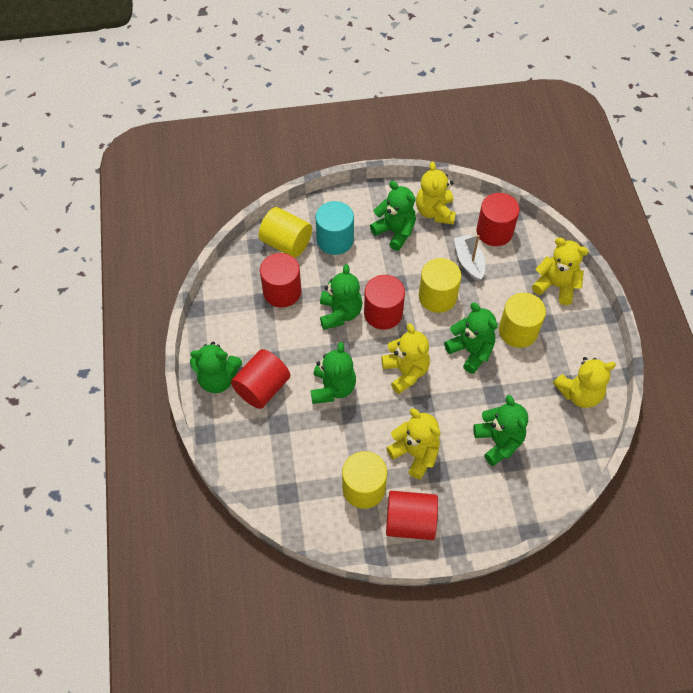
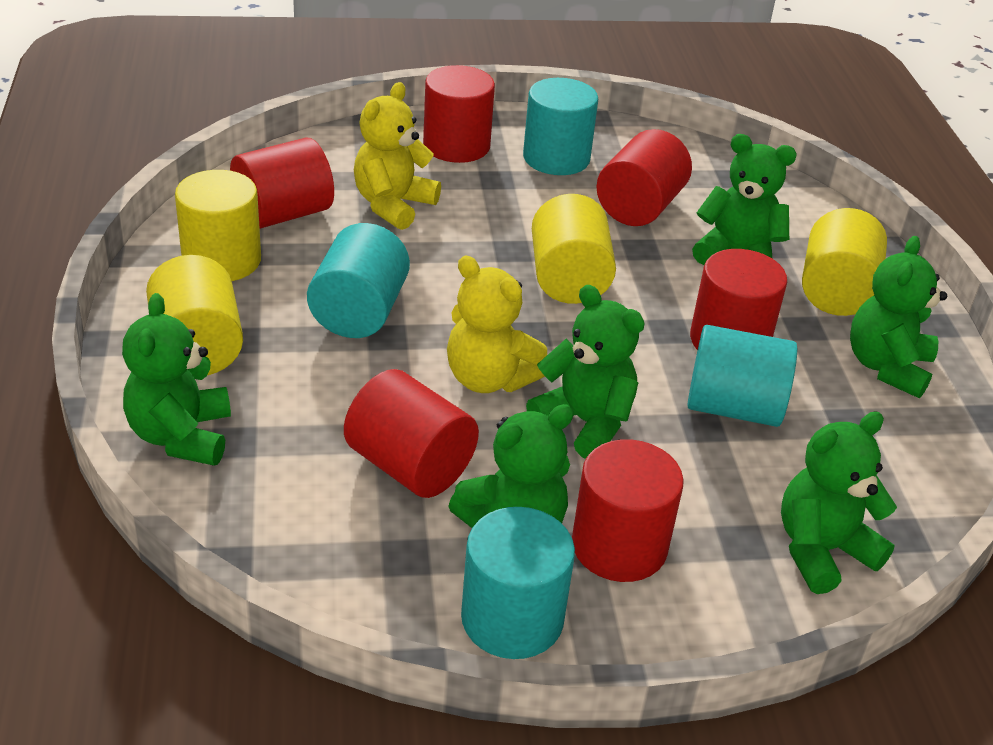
red cylinder: [231,349,290,409] [260,253,301,308] [364,275,405,330] [386,491,438,540] [476,193,520,246] = 5 -> [230,138,334,229] [344,369,479,498] [423,65,495,163] [572,439,684,582] [596,129,692,226] [690,249,787,350] = 6
turquoise cylinder: [315,201,354,255] = 1 -> [307,223,410,338] [461,507,575,659] [523,78,598,175] [687,325,797,427] = 4
white boat: [454,234,485,281] = 1 -> none = 0
yellow teddy bear: [381,323,430,394] [386,408,440,479] [416,161,456,225] [532,238,589,305] [553,357,616,408] = 5 -> [354,82,441,230] [447,256,547,393] = 2

